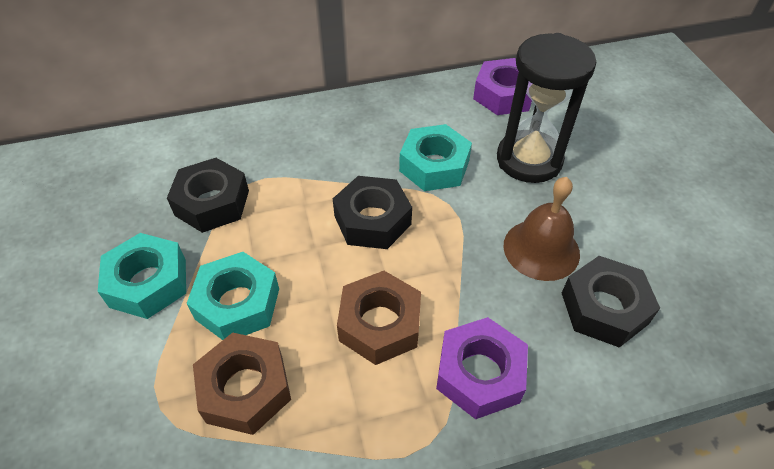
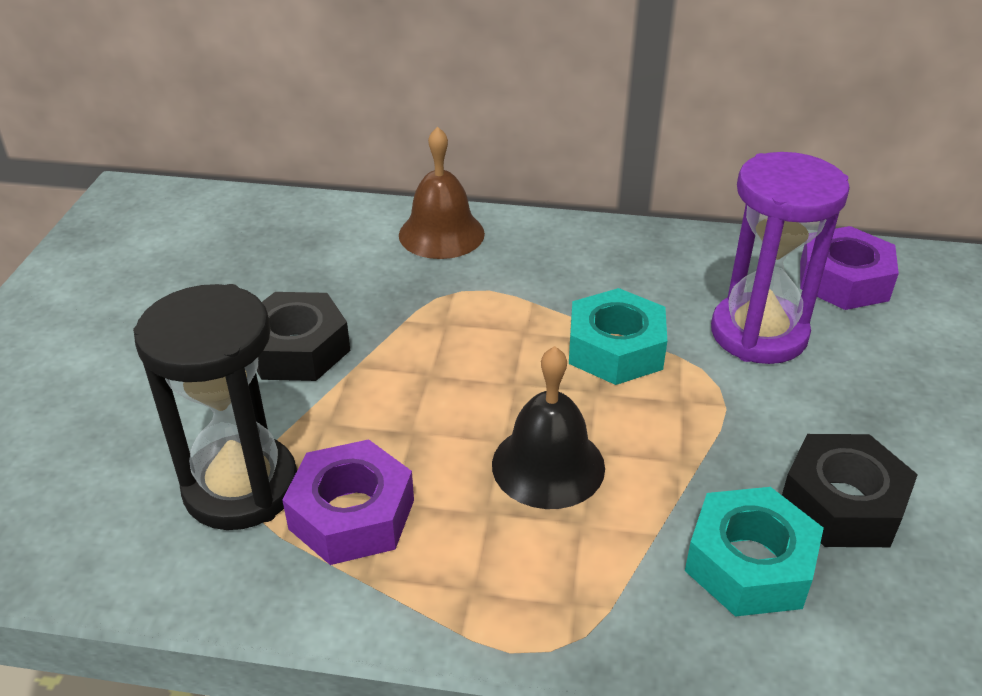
black bell: none = 0 -> [492,346,605,509] = 1
black nut: [167,158,249,233] [333,176,412,249] [562,256,660,348] = 3 -> [257,292,350,381] [782,434,918,547] = 2
brown nut: [193,332,291,435] [337,271,421,365] = 2 -> none = 0
purple hourglass: none = 0 -> [711,152,850,364] = 1
turquoise nut: [98,233,186,319] [186,252,279,340] [399,124,472,191] = 3 -> [569,288,667,385] [685,487,824,617] = 2

